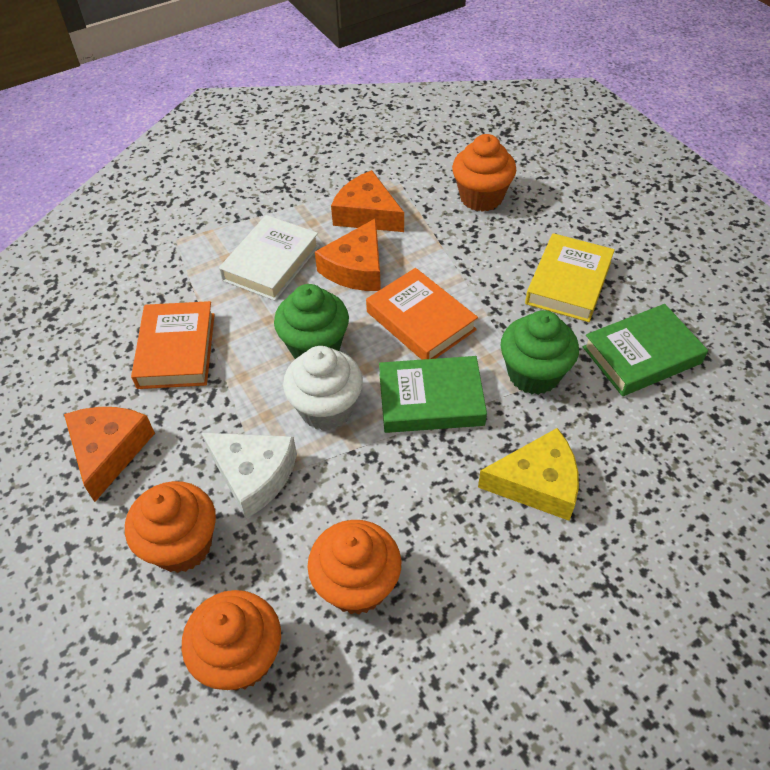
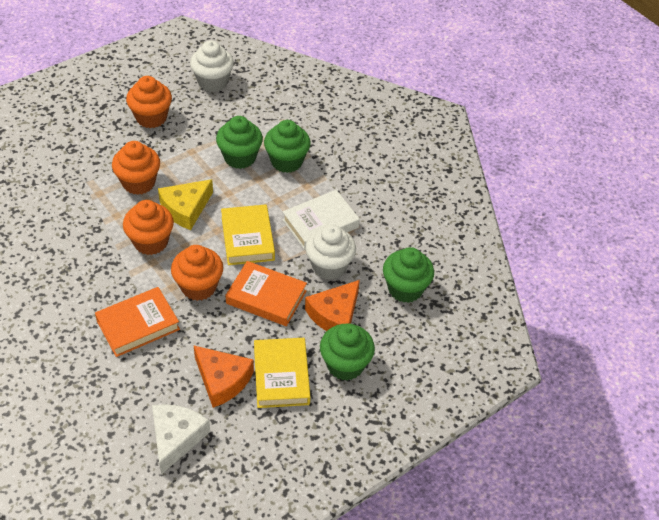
green book: [379,356,487,433] [583,304,708,396] = 2 -> none = 0
green cupcake: [274,284,349,359] [501,310,579,395] = 2 -> [216,116,263,169] [264,120,311,173] [320,324,375,380] [383,247,434,303] = 4
orange cheese: [64,407,155,502] [315,218,381,291] [331,170,404,232] = 3 -> [193,345,254,408] [305,280,360,331] = 2
white cupcake: [283,346,363,430] = 1 -> [190,40,234,92] [305,224,356,280] = 2
yellow book: [525,233,615,322] = 1 -> [221,204,275,265] [254,338,310,408] = 2

